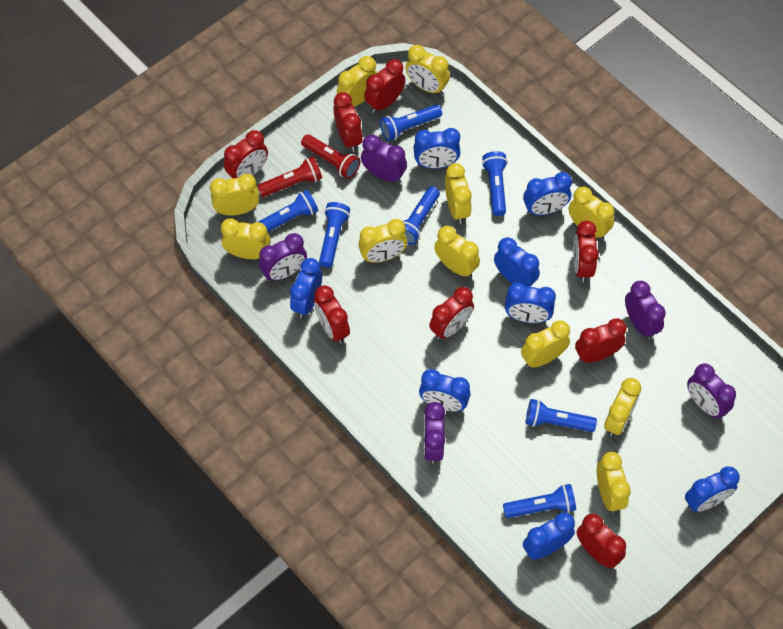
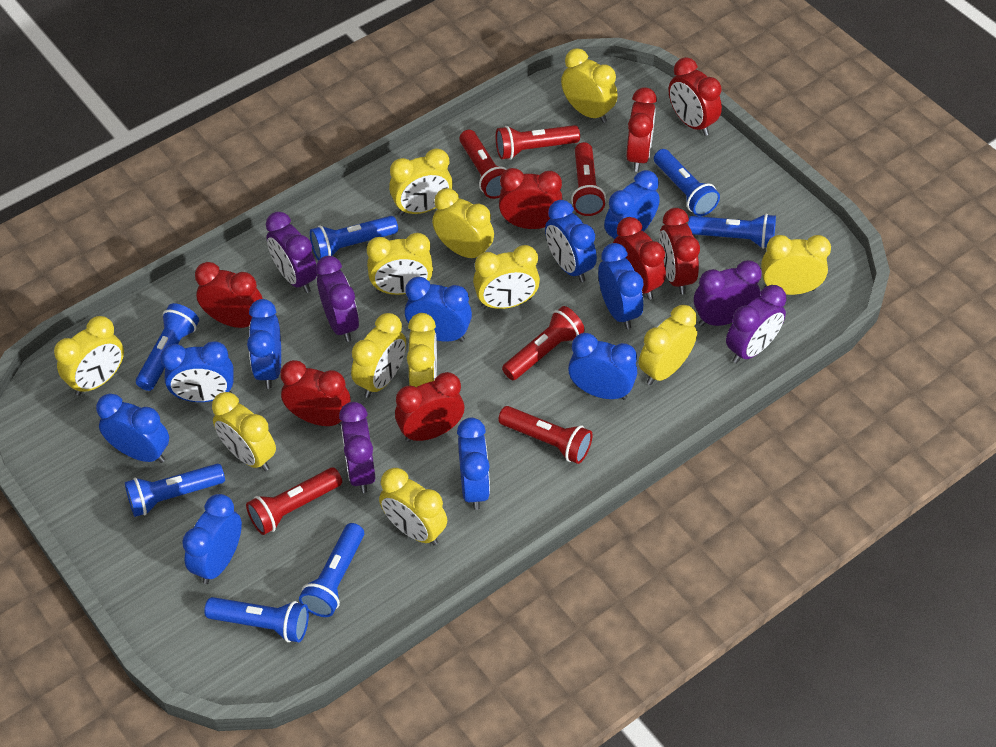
blue clock: [290,258,322,318] [413,128,460,169] [419,369,471,412] [494,237,540,287] [505,283,556,323] [523,172,572,215] [523,513,575,560] [685,467,740,512] = 8 -> [96,393,169,463] [160,341,234,402] [182,494,242,584] [247,299,281,389] [405,277,472,342] [457,418,490,510] [545,200,597,282] [568,333,637,400] [598,243,644,329] [604,170,660,239] = 10
red flashlight: [257,157,322,197] [301,134,360,179] = 2 -> [246,468,342,535] [459,130,507,199] [496,125,580,160] [498,406,593,464] [502,306,585,380] [571,142,606,216] = 6
yellow clock: [210,174,259,216] [221,218,271,259] [337,56,377,107] [358,219,407,263] [405,45,450,95] [434,226,480,278] [445,163,472,224] [521,320,570,368] [569,187,615,240] [597,452,631,513] [604,378,641,437] = 11 -> [54,316,124,396] [212,392,276,471] [351,313,406,398] [367,233,433,295] [379,468,447,545] [389,148,453,216] [407,313,437,387] [432,188,494,258] [473,245,540,309] [561,48,617,123] [639,305,697,385] [761,235,831,295] = 12

